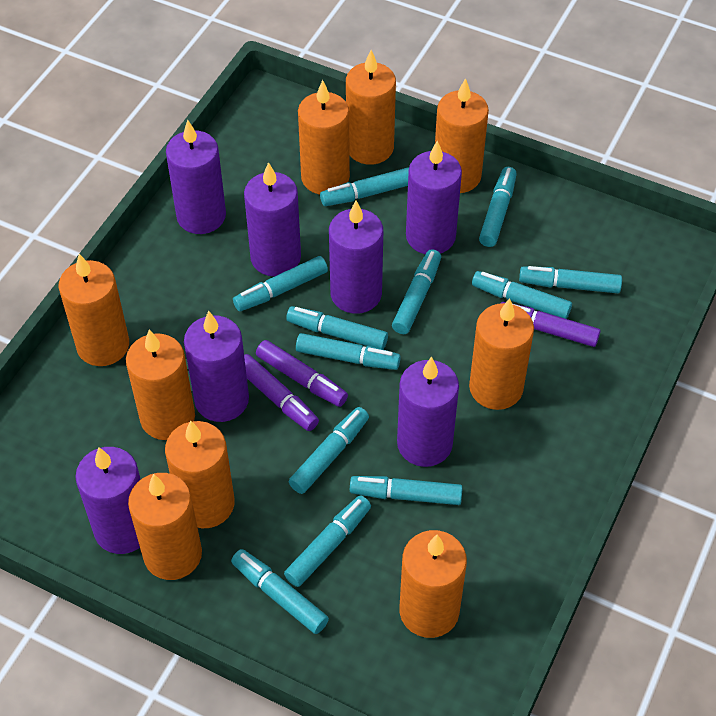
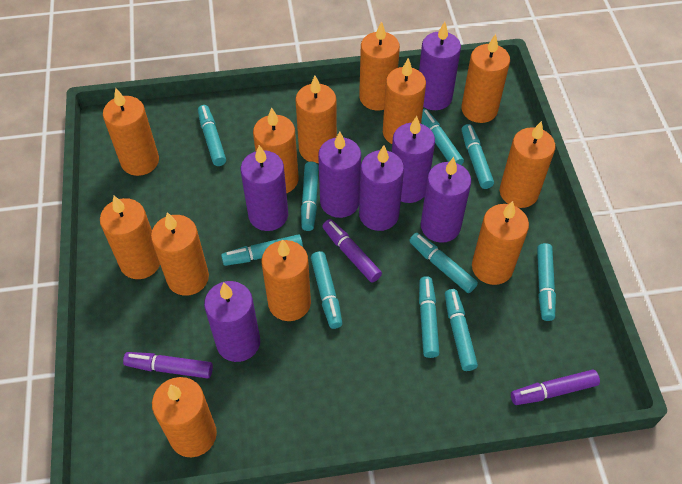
orange candle: [58,254,129,366] [126,330,195,440] [128,473,202,580] [165,420,234,528] [298,80,350,194] [346,50,396,165] [400,530,467,638] [435,78,489,193] [469,298,534,410] = 9 -> [100,196,160,279] [103,88,159,176] [151,212,209,296] [152,377,217,458] [253,107,299,194] [261,239,311,321] [295,76,337,163] [359,21,400,110] [383,58,426,144] [461,34,510,123] [472,201,529,285] [500,121,556,208] = 12
turquoise marker: [231,549,329,634] [233,256,328,311] [284,495,371,587] [286,306,388,349] [289,407,369,494] [296,333,401,370] [320,167,409,206] [350,476,463,505] [392,249,441,334] [472,271,572,319] [479,167,517,247] [519,266,622,293] = 12 -> [198,105,226,166] [221,234,303,266] [301,161,319,231] [311,251,342,329] [409,233,478,293] [419,276,440,358] [421,109,464,165] [445,289,478,371] [462,124,494,189] [537,243,556,321] = 10

